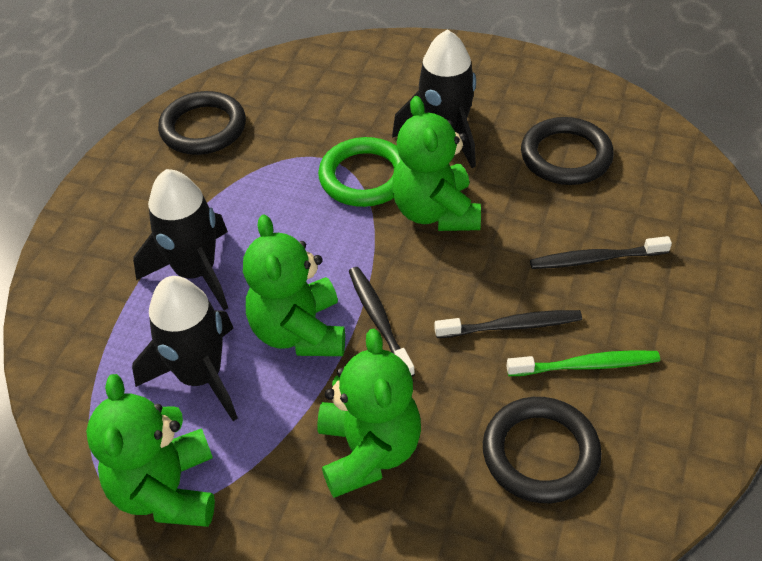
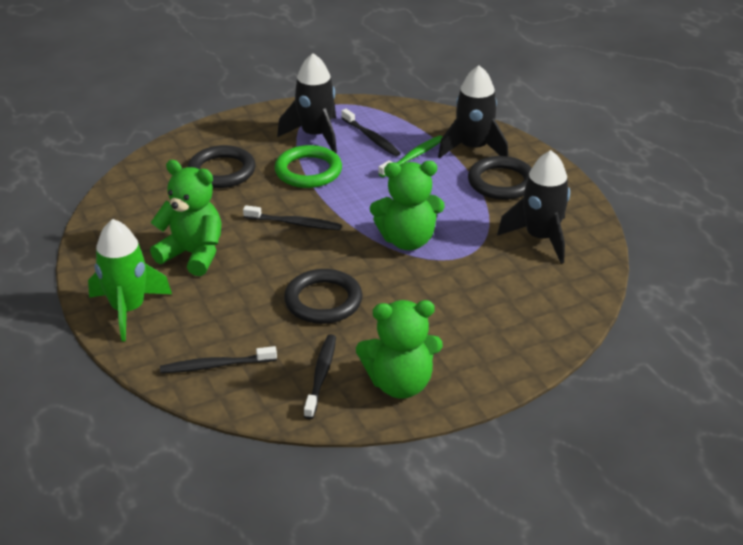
black toothbrush: [349,267,415,377] [435,310,582,338] [530,236,672,269] = 3 -> [160,346,277,373] [243,205,342,230] [304,334,336,419] [341,109,401,156] = 4
green rocket: none = 0 -> [88,219,172,342] = 1
green teddy bear: [86,374,215,527] [243,214,345,356] [317,329,421,498] [392,96,481,231] = 4 -> [150,160,221,276] [356,300,443,399] [370,161,445,250] = 3

